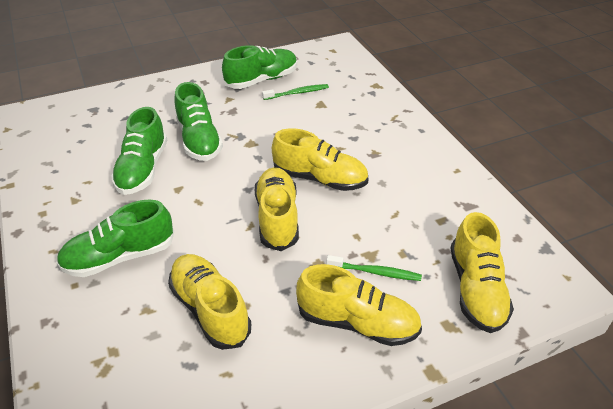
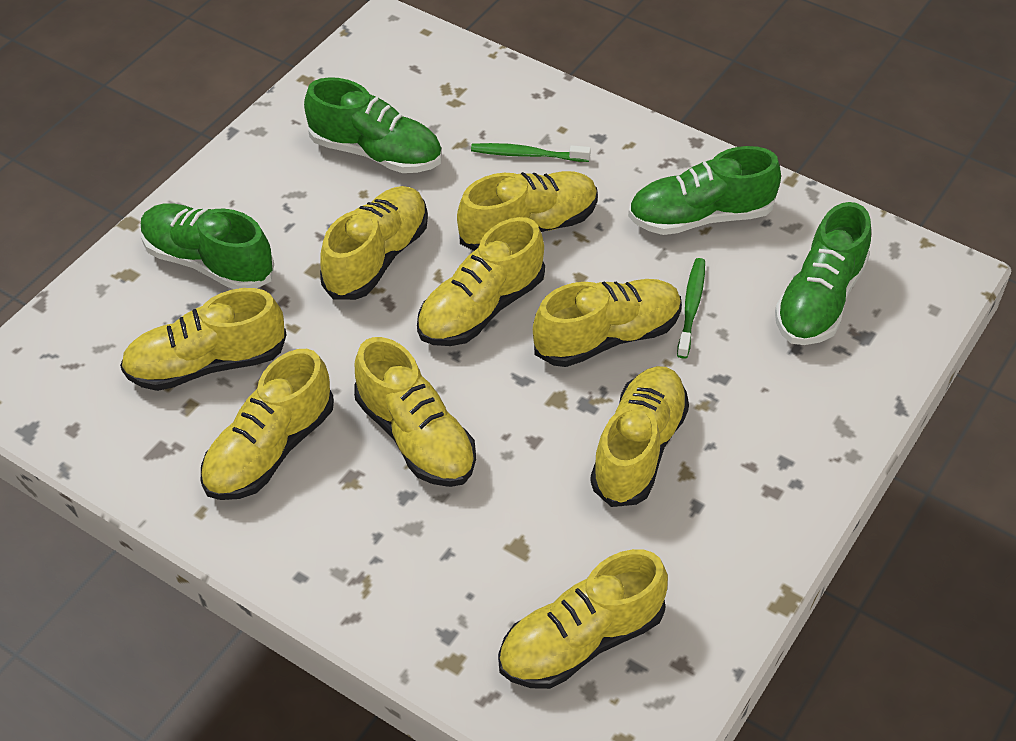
yellow shoe: [168,254,251,350] [255,167,299,251] [272,128,368,191] [296,264,422,346] [450,212,514,333] = 5 -> [120,288,287,391] [201,349,334,500] [320,186,428,300] [354,337,476,487] [417,217,545,346] [457,171,598,251] [498,549,668,689] [533,279,682,367] [590,366,689,507] = 9

